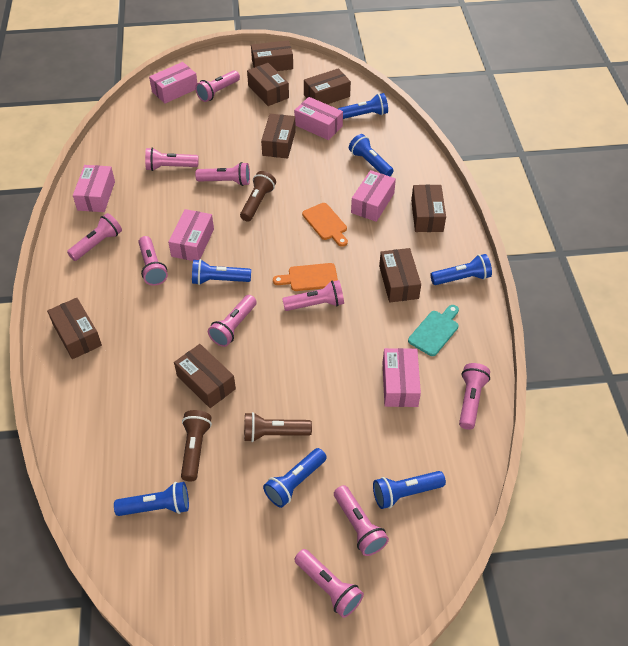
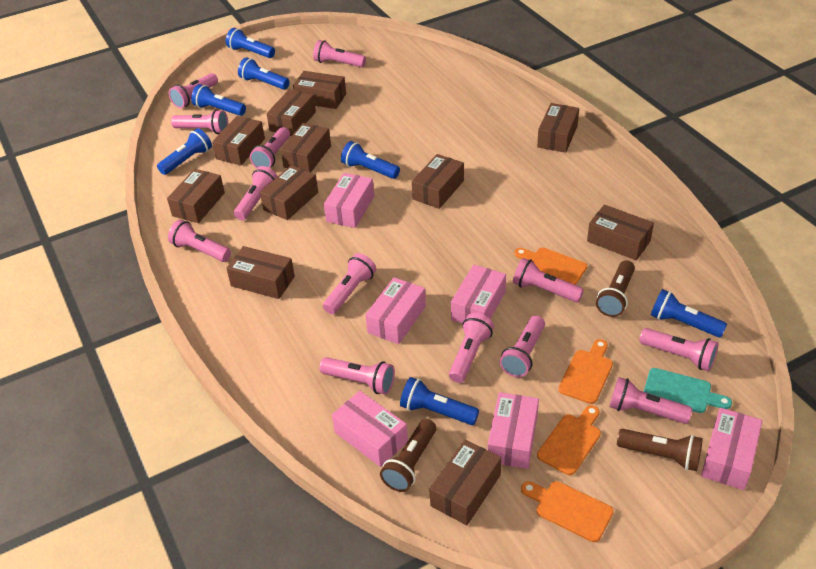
brown box: [47,298,102,359] [174,344,236,408] [247,63,289,106] [251,40,293,71] [261,114,296,159] [304,68,351,104] [379,248,421,302] [411,185,446,232] = 8 -> [167,169,225,223] [212,116,265,165] [226,246,295,299] [260,165,318,220] [266,89,316,136] [281,123,331,172] [293,71,346,109] [412,154,464,209] [429,440,502,525] [537,103,579,153] [587,205,654,260] = 11
orange cutting board: [273,263,338,291] [302,203,348,247] = 2 -> [514,248,587,285] [521,481,614,542] [537,405,601,475] [558,339,613,404] = 4
pink flashlight: [67,213,122,261] [138,236,168,286] [145,147,198,171] [195,71,240,102] [195,162,250,186] [208,295,257,347] [282,280,344,311] [294,549,364,618] [334,485,389,556] [459,363,490,430] = 10 -> [168,220,231,262] [169,73,218,108] [171,109,228,134] [234,166,278,220] [250,127,290,168] [313,40,366,67] [319,357,395,395] [323,253,376,314] [449,313,494,383] [499,315,545,377] [513,258,584,303] [609,377,692,424] [639,328,718,371] = 13

